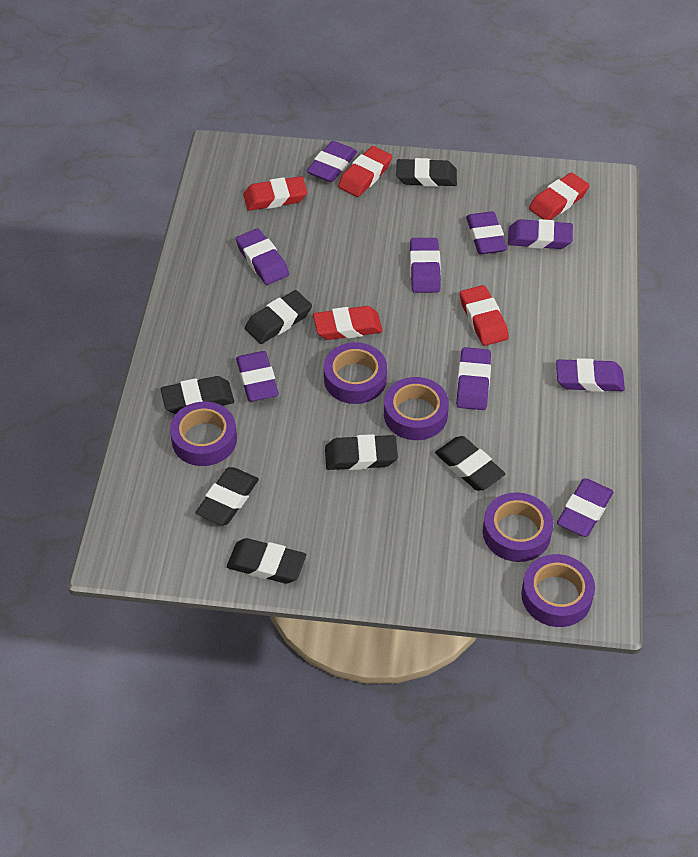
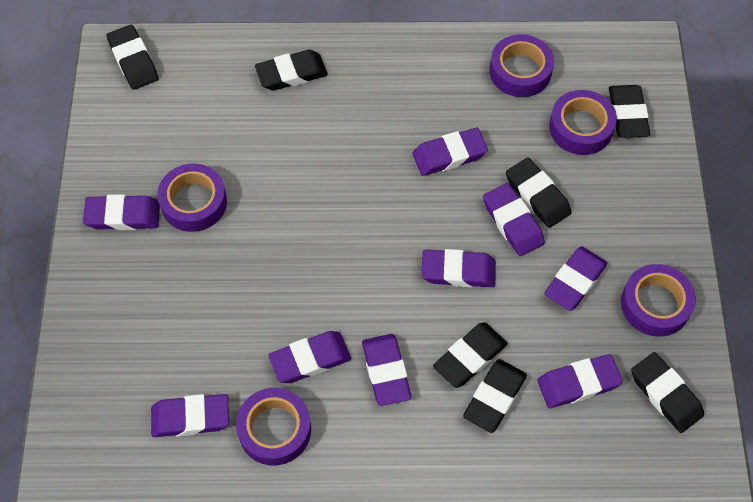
red eraser: [243,176,307,211] [313,306,383,340] [338,146,392,197] [460,285,509,346] [529,172,590,220] = 5 -> none = 0

